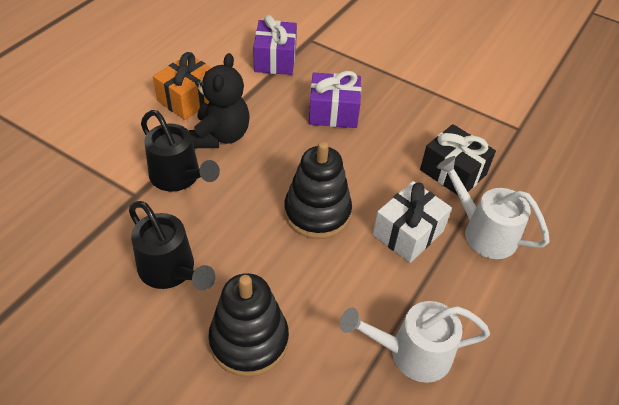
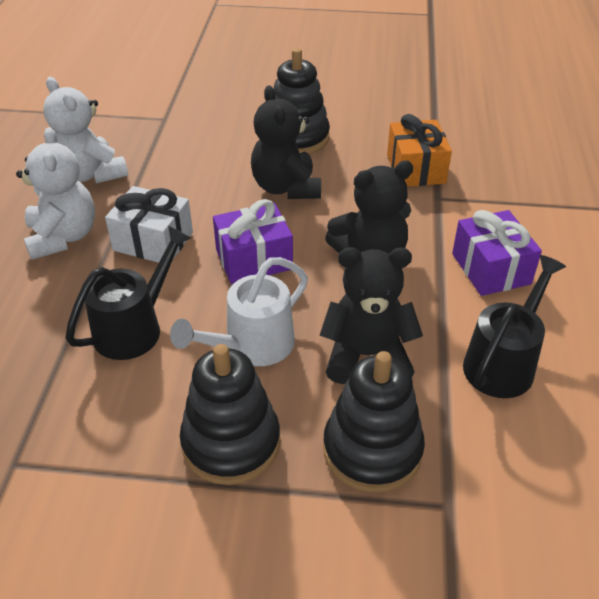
black gift: [420,124,496,195] = 1 -> none = 0
black stacking toy: [208,273,289,377] [284,141,352,239] = 2 -> [180,344,280,485] [274,48,330,154] [323,351,425,493] = 3
black teddy bear: [189,53,250,148] = 1 -> [251,85,321,199] [320,247,423,384] [325,160,413,253] = 3
white teddy bear: none = 0 -> [16,127,95,260] [43,77,128,184] = 2
white watering can: [340,301,490,383] [436,156,550,259] = 2 -> [170,257,308,366] = 1

